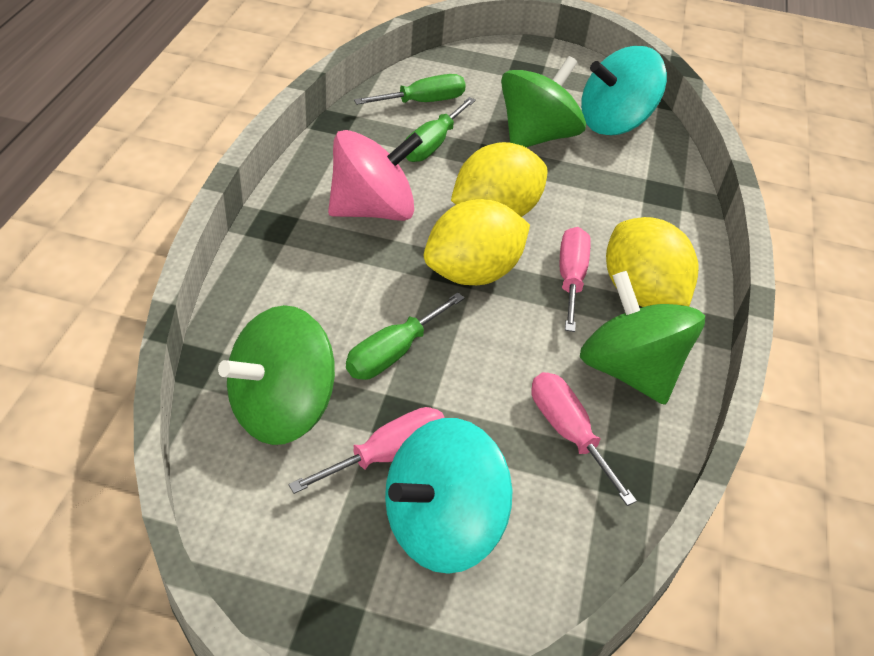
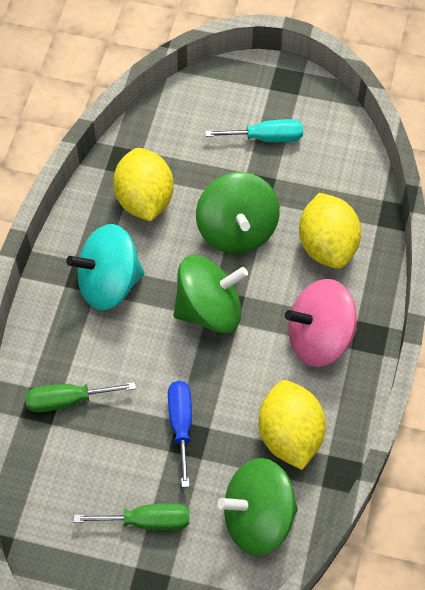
blue screwdriver: none = 0 -> [168,381,192,487] = 1
green screwdriver: [346,292,465,380] [354,74,466,105] [405,97,476,162] = 3 -> [25,382,136,412] [74,503,189,530] = 2
pink screwdriver: [288,407,444,494] [531,372,637,506] [560,227,591,332] = 3 -> none = 0
turquoise screwdriver: none = 0 -> [205,119,303,142] = 1
turquoise spinning top: [385,418,512,574] [581,46,667,135] = 2 -> [66,224,145,310] = 1

